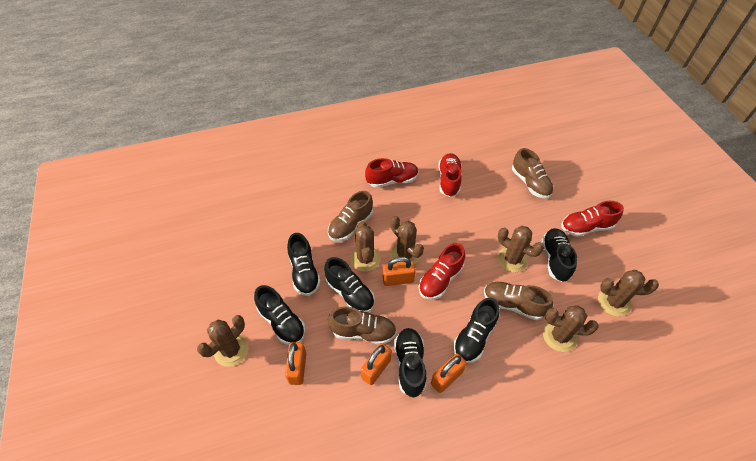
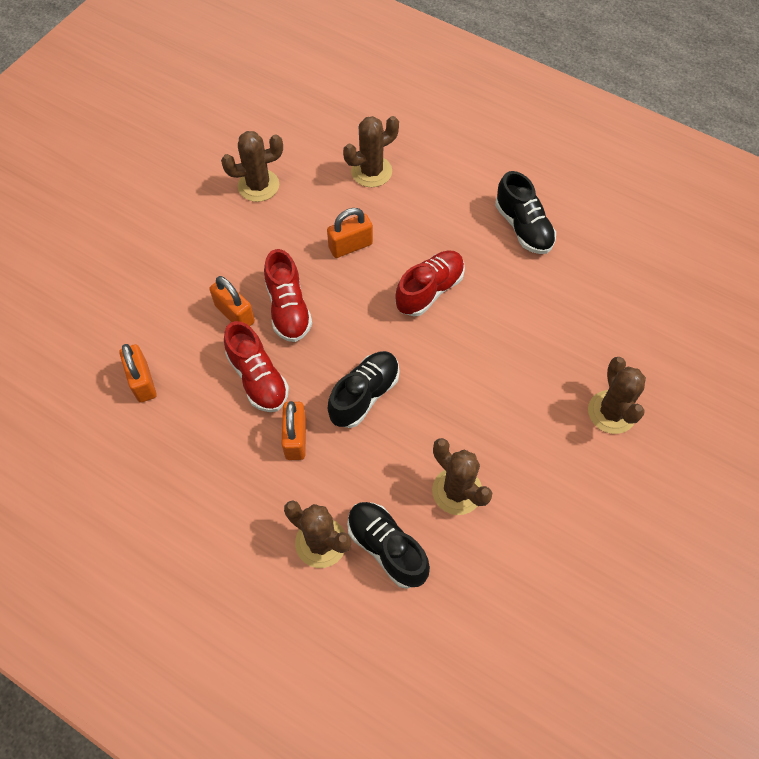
black shoe: [254,285,305,345] [287,233,321,296] [324,257,375,312] [394,328,426,397] [453,298,500,363] [542,228,577,282] = 6 -> [328,351,400,428] [347,502,430,589] [495,171,556,254] = 3
brown cactus: [197,315,249,367] [351,221,381,272] [390,216,424,265] [497,226,544,272] [543,305,599,352] [598,270,659,317] = 6 -> [221,131,283,202] [284,500,351,568] [343,116,399,187] [432,438,492,515] [588,357,646,434] = 5
brown shoe: [328,191,373,241] [328,307,397,344] [484,282,553,320] [512,148,554,199] = 4 -> none = 0
red shoe: [365,158,419,188] [419,243,465,300] [438,153,462,197] [561,201,624,237] = 4 -> [224,321,289,412] [264,249,312,342] [395,251,465,316] = 3

